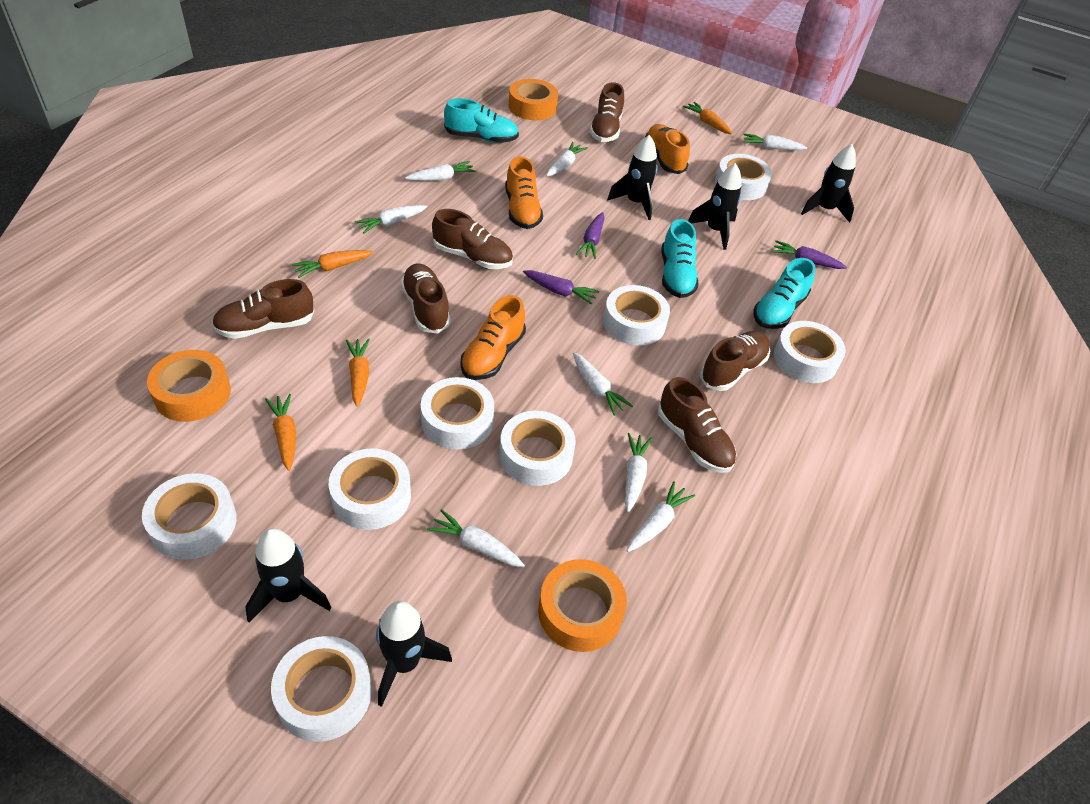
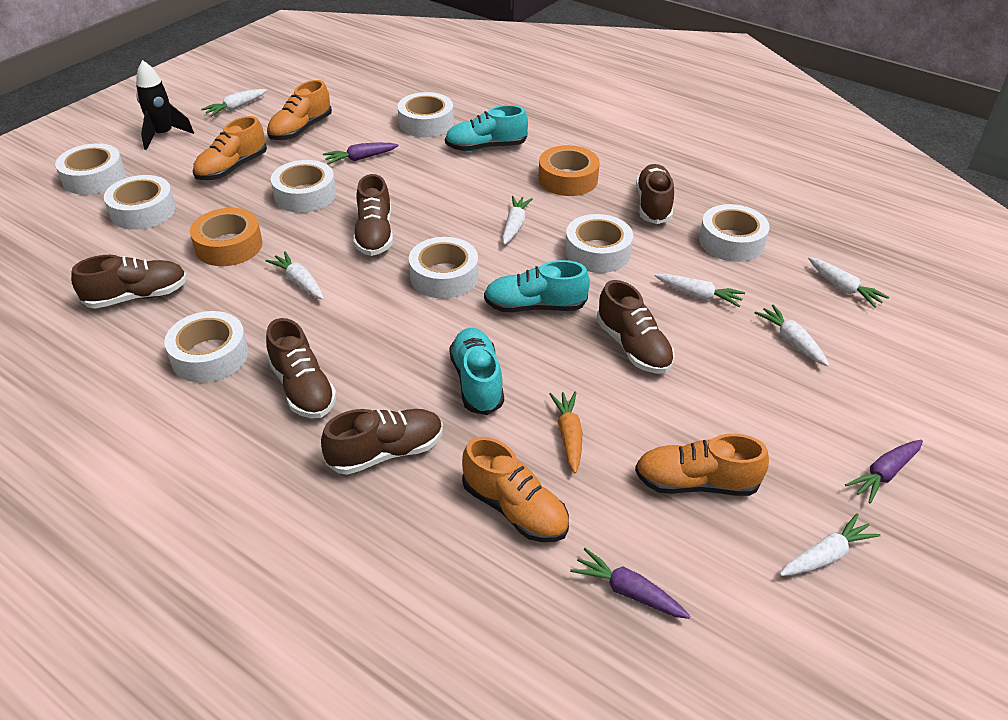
black rocket: [245,528,331,623] [376,601,452,707] [607,135,658,220] [688,163,742,250] [801,144,856,223] = 5 -> [136,60,194,150] = 1
orange carrot: [265,394,296,471] [292,250,374,278] [346,338,370,407] [683,102,732,134] = 4 -> [549,391,582,473] = 1
orange shoe: [461,295,526,380] [505,156,543,229] [645,124,690,174] = 3 -> [193,116,267,180] [267,80,332,140] [462,437,569,542] [635,434,769,496] = 4
orange tape: [147,350,231,422] [509,79,558,120] [538,559,627,652] = 3 -> [190,208,263,266] [538,145,600,196] = 2
white carrot: [355,205,427,234] [405,161,476,181] [427,509,525,568] [546,142,588,176] [573,352,633,416] [625,433,652,512] [627,481,695,552] [743,134,807,150] = 8 -> [201,89,267,117] [266,251,324,300] [502,196,533,245] [655,274,745,307] [755,305,829,367] [780,514,880,576] [808,257,889,308] = 7

